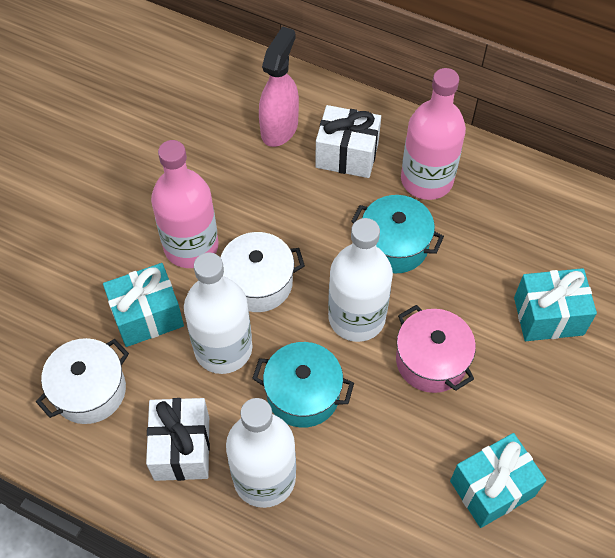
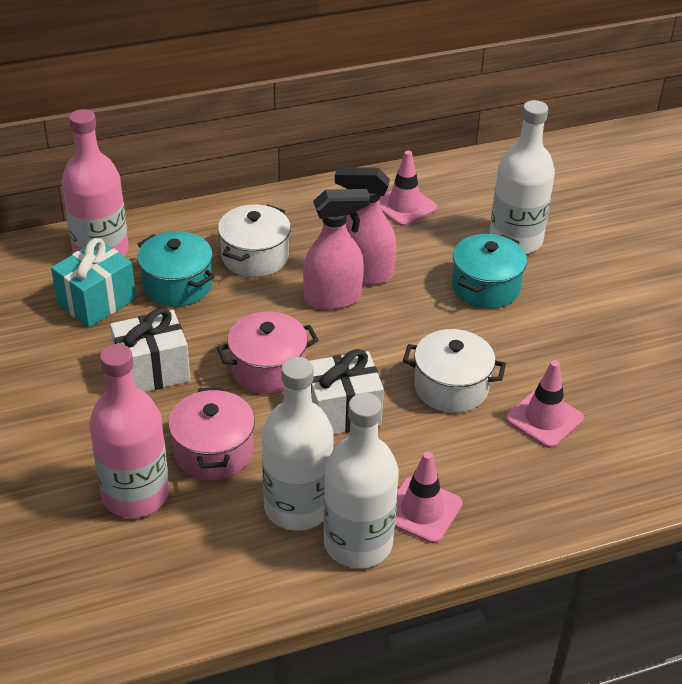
pink pot: [396,305,476,393] = 1 -> [168,387,255,480] [217,312,318,394] = 2
pink spray bottle: [259,26,299,147] = 1 -> [303,189,370,310] [335,167,396,285] = 2
pink traffic cone: none = 0 -> [379,150,437,226] [395,451,463,544] [506,360,584,448] = 3
turquoise gift: [103,263,184,347] [450,433,547,528] [514,268,597,341] = 3 -> [51,238,136,328] = 1

